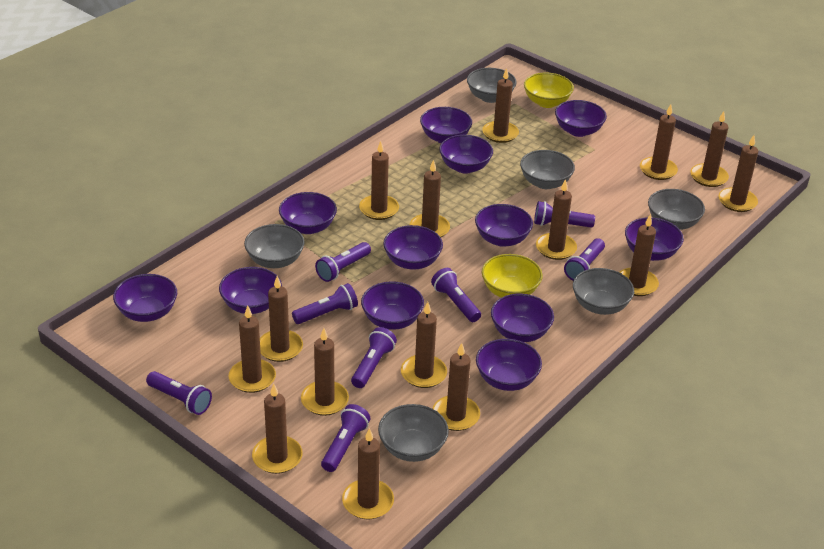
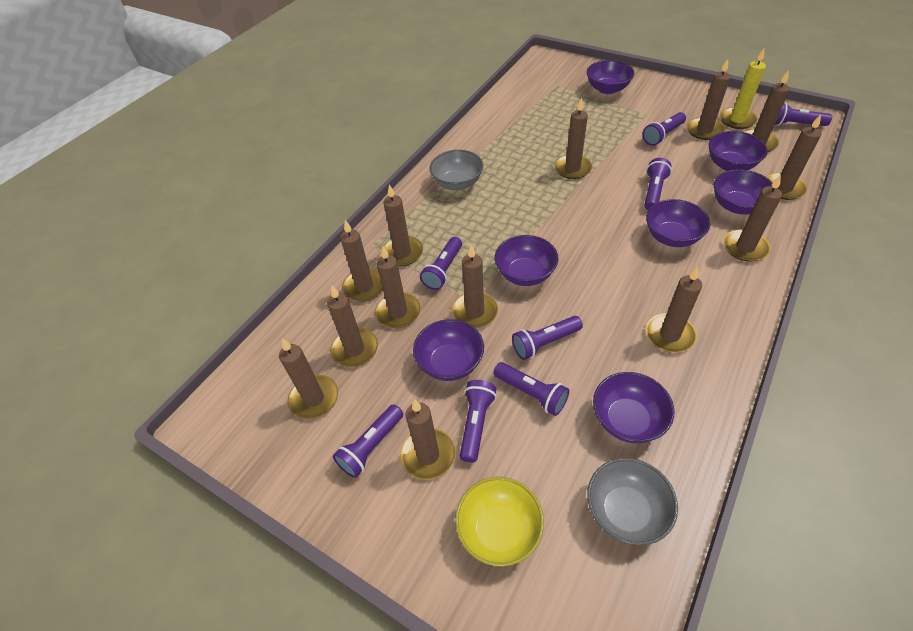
brown candle: [229,306,276,393] [252,384,303,474] [260,276,303,362] [301,328,349,416] [342,428,394,519] [359,141,399,220] [401,302,447,388] [410,160,450,237] [432,343,480,431] [482,68,519,143] [536,179,577,260] [619,214,659,296] [640,104,678,180] [690,111,729,187] [718,135,758,212] = 15 -> [279,338,338,419] [327,286,378,367] [340,220,383,302] [375,246,421,328] [384,185,423,266] [400,399,455,480] [452,245,498,328] [554,98,592,179] [646,267,702,353] [687,59,730,140] [723,175,782,262] [744,70,790,152] [766,115,821,200] = 13
grey bowl: [244,224,305,268] [378,404,449,462] [467,68,517,103] [520,150,575,189] [573,268,634,315] [648,189,705,230] = 6 -> [429,150,483,190] [587,458,678,545] = 2
purple bowl: [113,274,177,322] [219,267,282,314] [279,192,337,234] [361,281,424,330] [383,225,443,270] [420,107,472,143] [439,135,493,174] [475,204,533,247] [476,339,542,391] [491,294,554,342] [555,100,607,137] [625,217,684,261] = 12 -> [413,319,484,381] [495,235,559,286] [587,60,634,94] [593,372,674,443] [646,199,710,247] [709,131,768,171] [714,169,772,215] = 7
yellow bowl: [482,254,543,298] [524,73,574,108] = 2 -> [455,477,544,567] = 1
yellow candle: none = 0 -> [720,49,766,129] = 1

